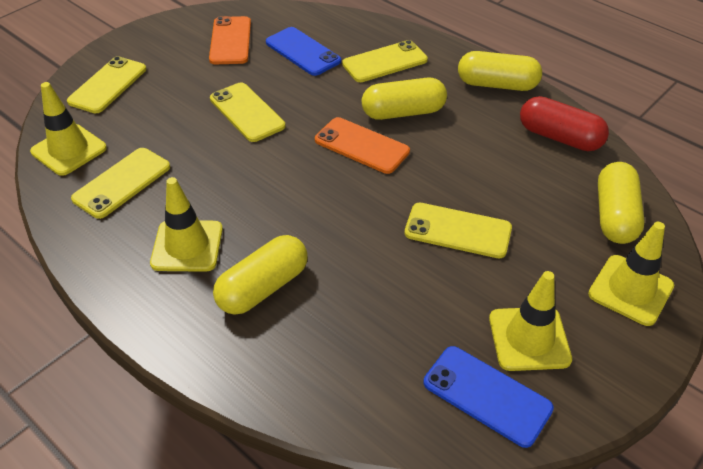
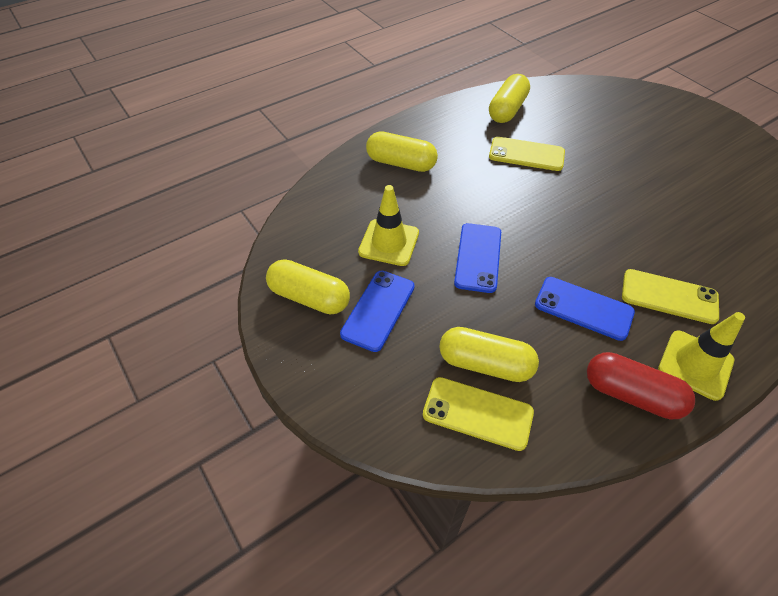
blue phone: [266,27,341,76] [423,346,554,448] = 2 -> [340,271,415,352] [454,223,501,293] [535,277,635,341] = 3
orange phone: [209,16,251,64] [315,117,410,174] = 2 -> none = 0
yellow phone: [67,56,146,113] [71,148,170,219] [210,82,286,142] [342,40,428,82] [404,203,512,258] = 5 -> [423,377,534,451] [489,137,565,171] [622,269,719,324] = 3
yellow traffic cone: [30,82,107,176] [150,177,223,272] [489,271,572,371] [588,222,674,326] = 4 -> [358,185,419,266] [658,312,745,401] = 2

